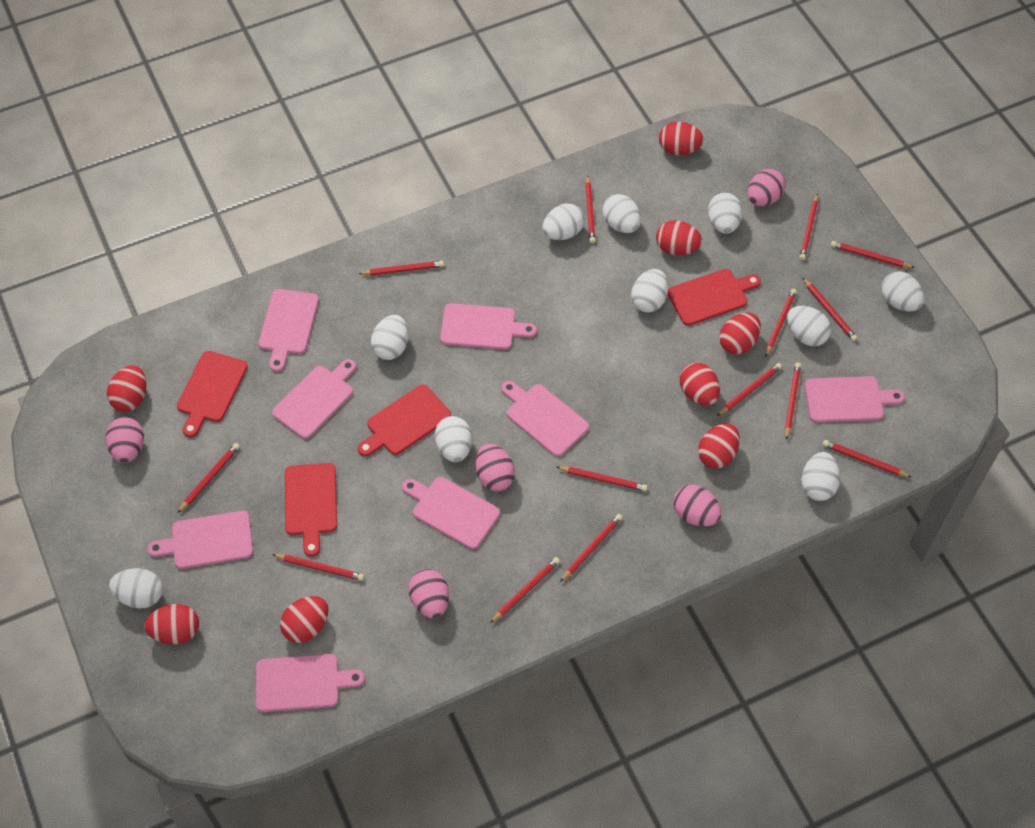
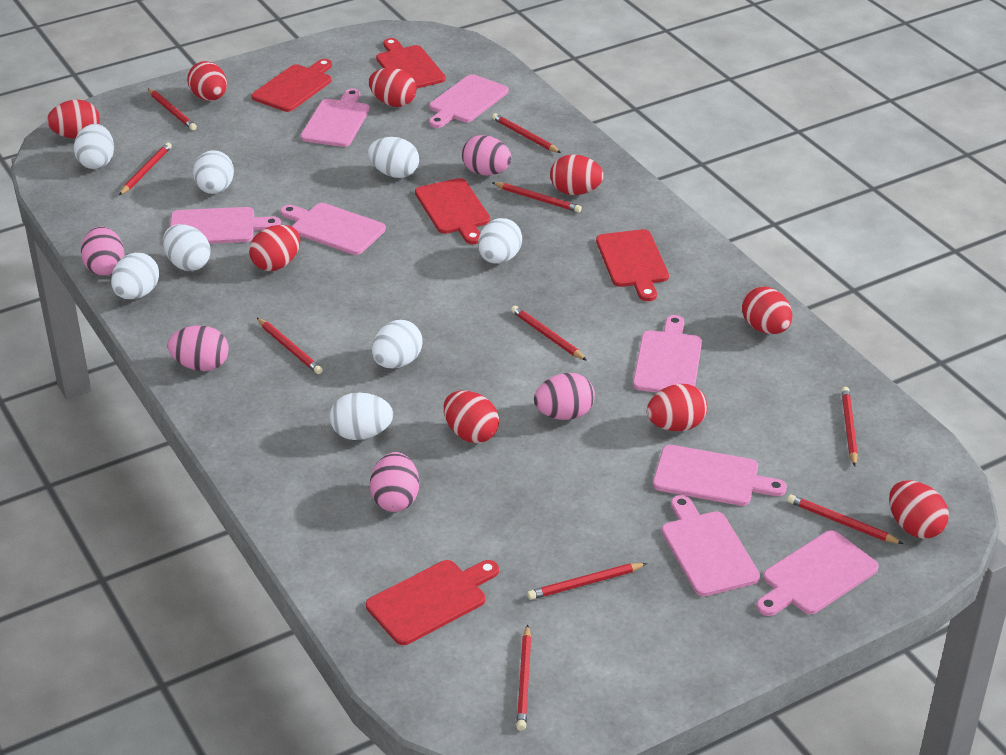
red cutting board: [177,351,248,437] [285,463,337,557] [358,384,451,456] [667,269,761,326] = 4 -> [251,59,332,112] [366,560,499,645] [376,38,446,89] [415,178,490,244] [596,229,669,301] = 5
red egg: [107,365,146,412] [144,604,199,645] [280,596,329,643] [656,220,702,255] [659,121,704,155] [680,362,720,406] [698,423,740,469] [719,312,761,354] = 8 -> [47,100,100,139] [187,61,227,101] [249,225,301,271] [369,68,416,107] [444,390,499,443] [550,155,604,195] [647,384,707,431] [742,287,793,334] [889,480,949,539] = 9
red pencil: [178,443,240,513] [272,554,364,581] [359,261,444,275] [490,557,560,623] [557,466,647,491] [560,514,623,582] [585,175,596,243] [717,363,782,416] [765,289,797,357] [785,363,801,440] [799,194,818,260] [803,278,858,341] [823,440,911,477] [831,241,915,268] = 14 -> [119,142,172,195] [148,89,197,130] [257,318,323,374] [492,113,561,153] [492,182,582,213] [511,306,587,361] [516,624,531,731] [527,563,647,600] [787,494,903,544] [841,387,858,466] = 10
white egg: [109,568,163,609] [371,315,408,360] [434,416,472,462] [543,204,585,240] [602,194,641,233] [631,269,668,313] [708,193,743,234] [787,306,831,346] [801,452,840,501] [881,271,924,312] = 10 -> [74,124,114,169] [111,253,159,299] [163,224,211,271] [193,150,234,194] [330,393,393,440] [368,137,419,178] [372,320,423,368] [478,218,522,264] = 8

